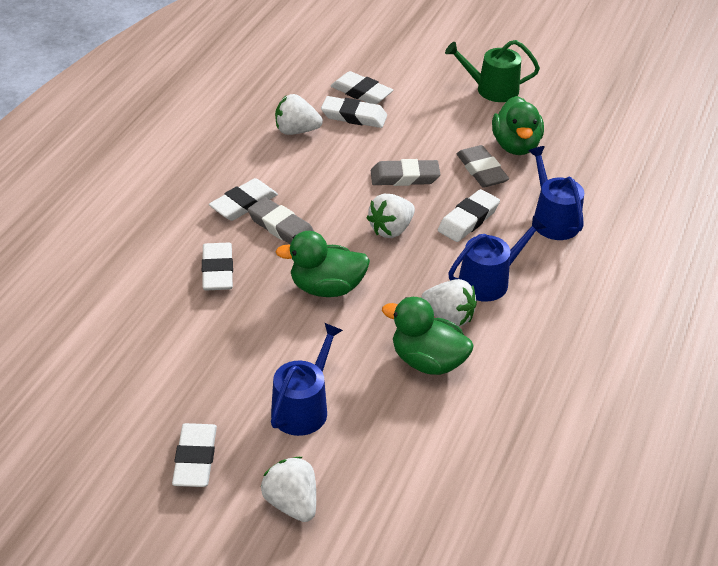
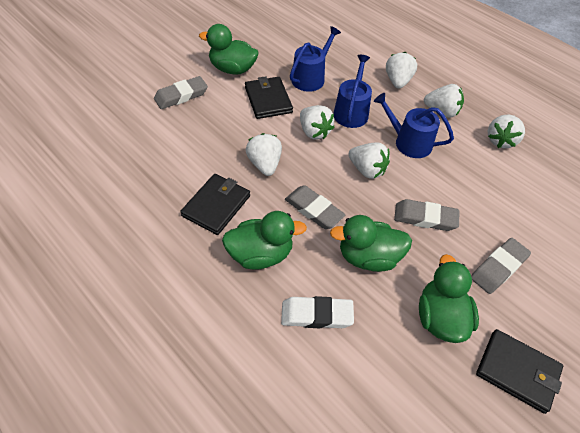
black wallet: none = 0 -> [180,174,250,235] [245,76,293,119] [476,329,563,414] = 3
green duck: [275,231,370,297] [382,297,474,375] [492,96,544,155] = 3 -> [199,24,259,74] [222,211,307,270] [330,215,412,272] [419,254,479,343] = 4
green watering can: [445,40,540,102] = 1 -> none = 0
grey eraser: [248,197,314,244] [371,159,440,186] [457,145,509,188] = 3 -> [154,76,208,109] [285,185,345,229] [394,199,459,231] [471,238,531,294] = 4
white eraser: [172,423,217,487] [202,243,233,291] [209,178,278,221] [321,96,387,128] [331,71,393,104] [438,189,500,242] = 6 -> [281,296,354,328] = 1
white strawberry: [261,457,316,522] [275,94,323,135] [367,194,415,238] [421,279,477,327] = 4 -> [246,133,282,176] [300,105,335,140] [348,142,390,179] [386,52,418,89] [424,84,464,118] [488,115,525,148] = 6

